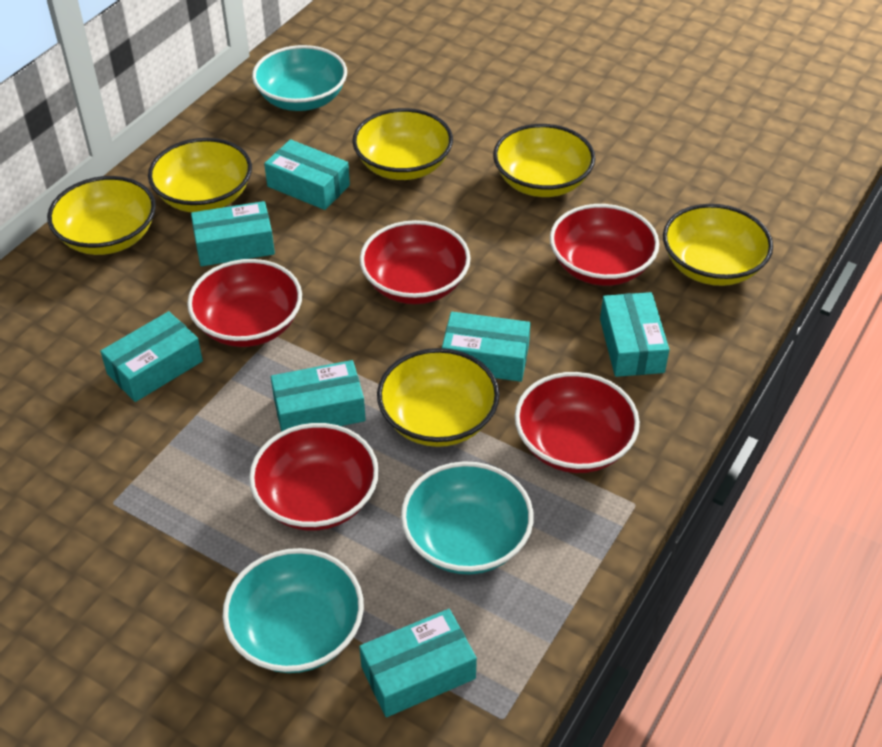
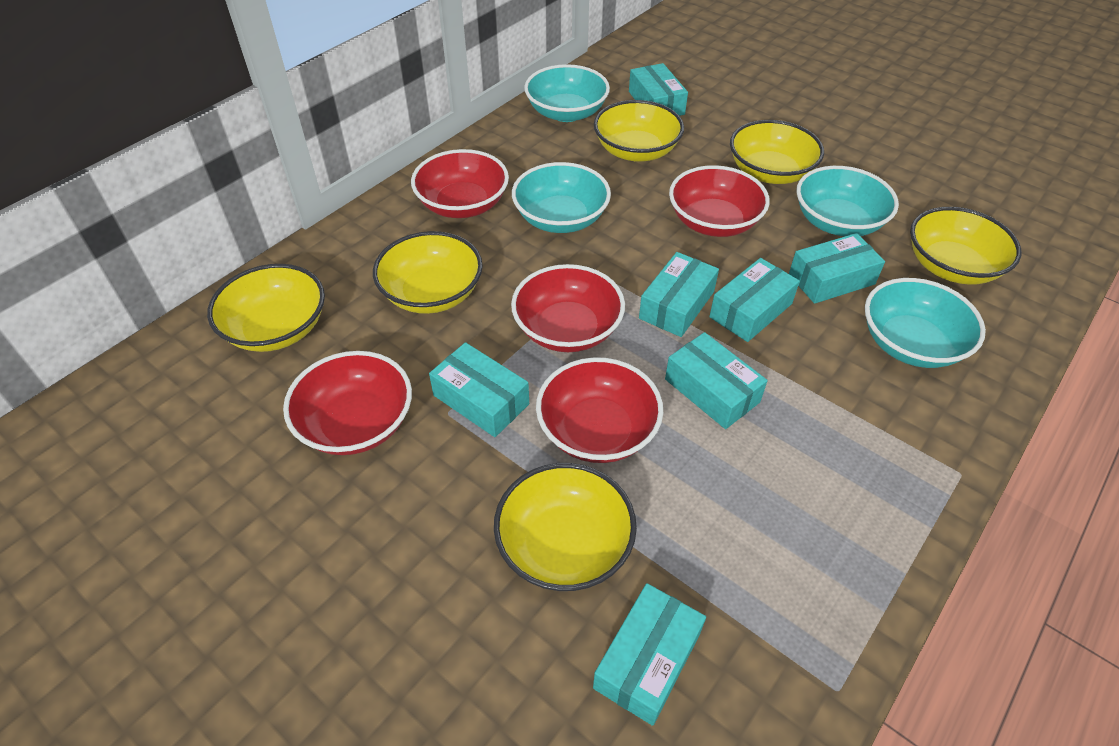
turquoise bowl: [223,548,364,673] [252,45,347,111] [401,461,534,575] = 3 -> [512,162,611,233] [524,64,610,122] [796,166,899,237] [865,278,986,368] = 4

